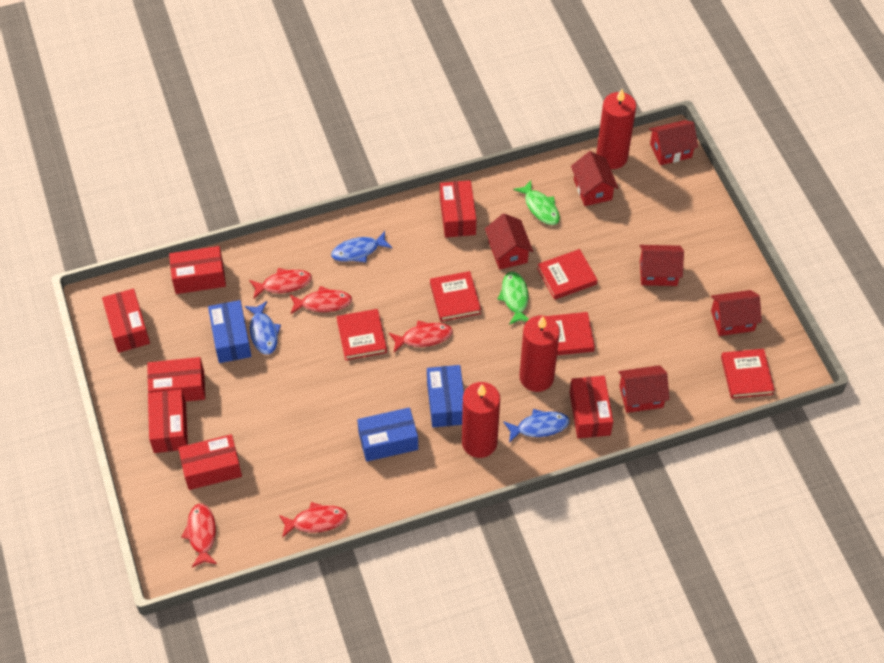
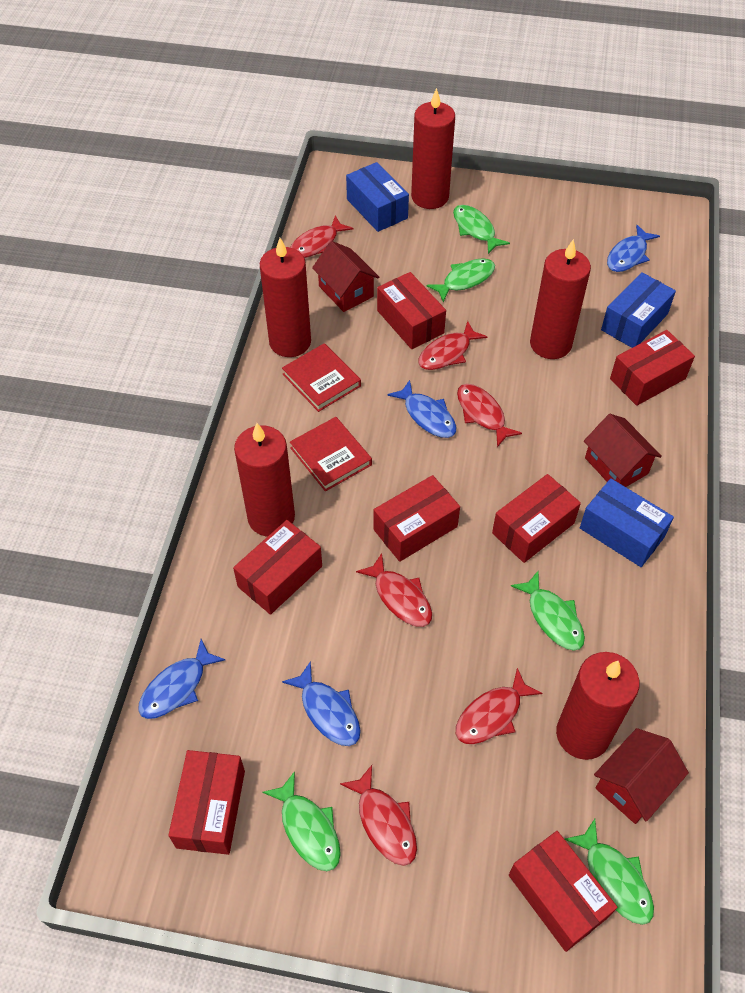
blue fish: [245,301,281,355] [331,231,393,262] [503,409,570,443] = 3 -> [138,639,225,719] [282,661,361,746] [387,380,456,438] [607,225,660,272] = 4
green fish: [497,271,529,325] [513,180,560,225] = 2 -> [262,771,341,871] [426,258,495,302] [453,205,510,254] [511,571,585,651] [565,819,654,925] = 5
red book: [337,309,387,360] [430,271,481,322] [537,249,598,300] [548,312,595,355] [721,349,775,399] = 5 -> [282,343,361,412] [290,417,372,491] = 2
red candle: [462,382,500,458] [519,315,560,392] [596,89,636,169] = 3 -> [234,423,295,536] [260,238,311,357] [411,88,455,209] [530,239,591,359] [556,652,639,760] = 5
red fish: [181,503,217,567] [249,268,312,299] [279,502,348,538] [290,286,352,314] [389,321,453,352] = 5 -> [290,216,353,258] [340,765,417,866] [356,553,432,627] [418,321,487,370] [456,668,542,744] [457,384,522,447] = 6
red house: [485,213,533,270] [571,151,618,206] [618,365,670,413] [640,245,684,286] [649,120,698,165] [711,290,762,336] = 6 -> [312,241,379,312] [584,414,662,487] [594,728,689,824] = 3

